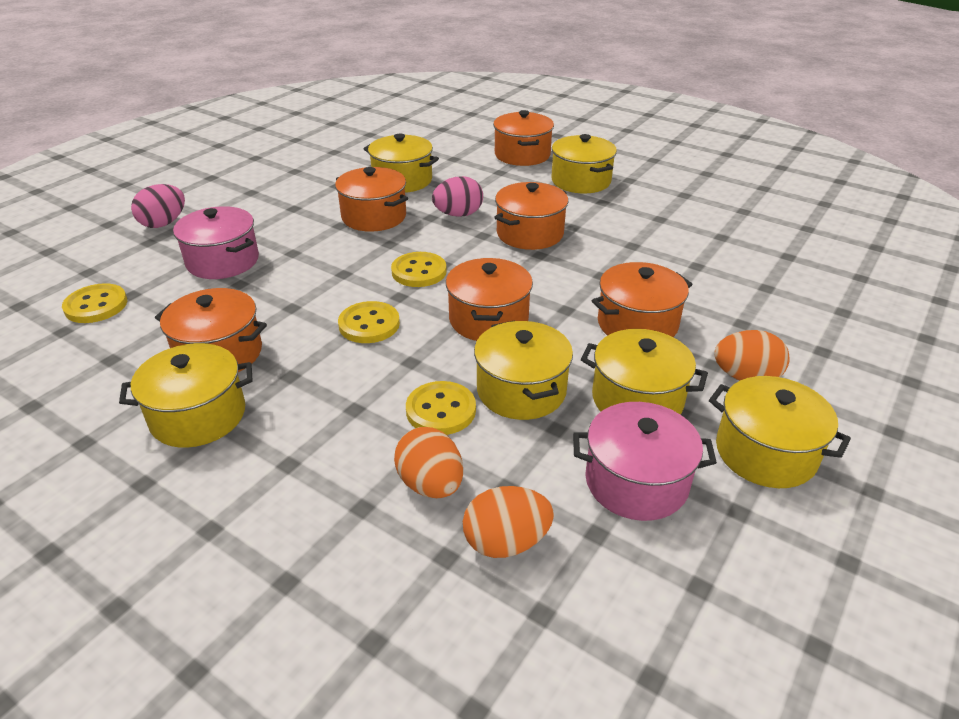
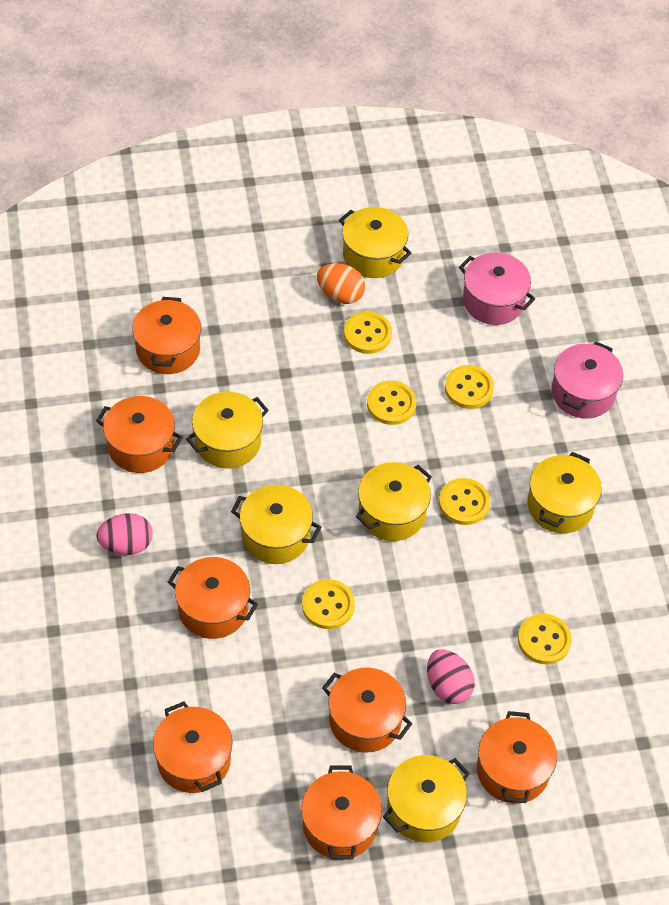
orange egg: [394,427,463,498] [463,486,554,558] [714,330,790,381] = 3 -> [317,263,365,304] = 1
orange pot: [155,288,267,372] [335,167,408,232] [446,258,533,341] [493,110,554,166] [494,182,568,250] [592,262,693,337] = 6 -> [96,396,183,473] [132,297,201,374] [153,702,232,793] [168,557,258,639] [301,766,382,860] [322,668,412,753] [477,711,557,803] = 7
yellow button: [62,283,127,323] [338,301,400,343] [391,252,447,287] [406,381,476,435] = 4 -> [302,579,355,629] [344,311,392,354] [367,381,416,425] [439,478,490,525] [445,365,494,409] [518,614,572,664] = 6

